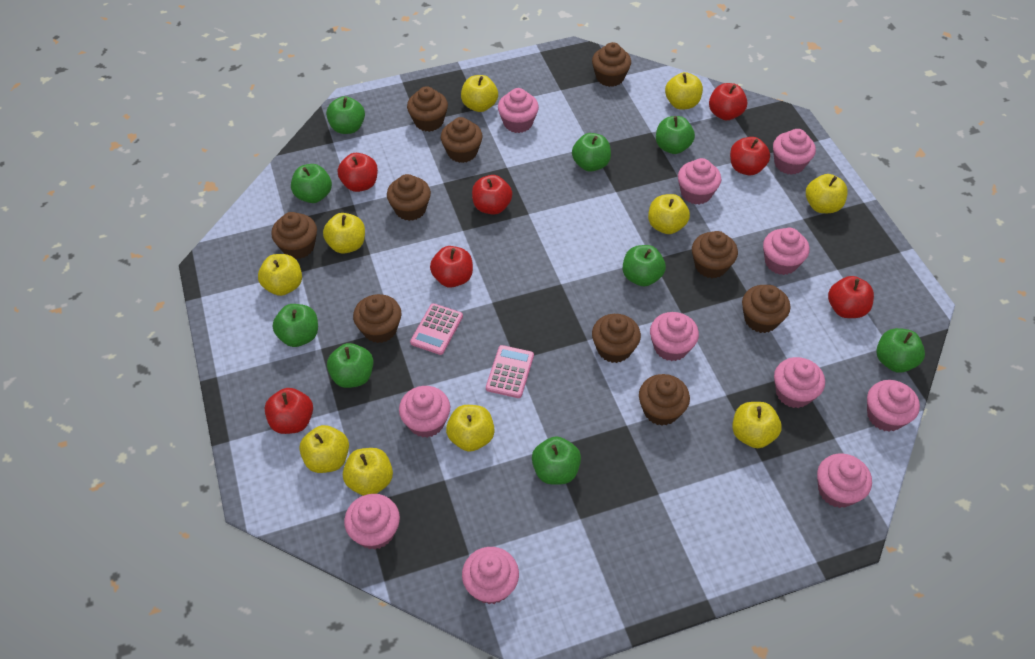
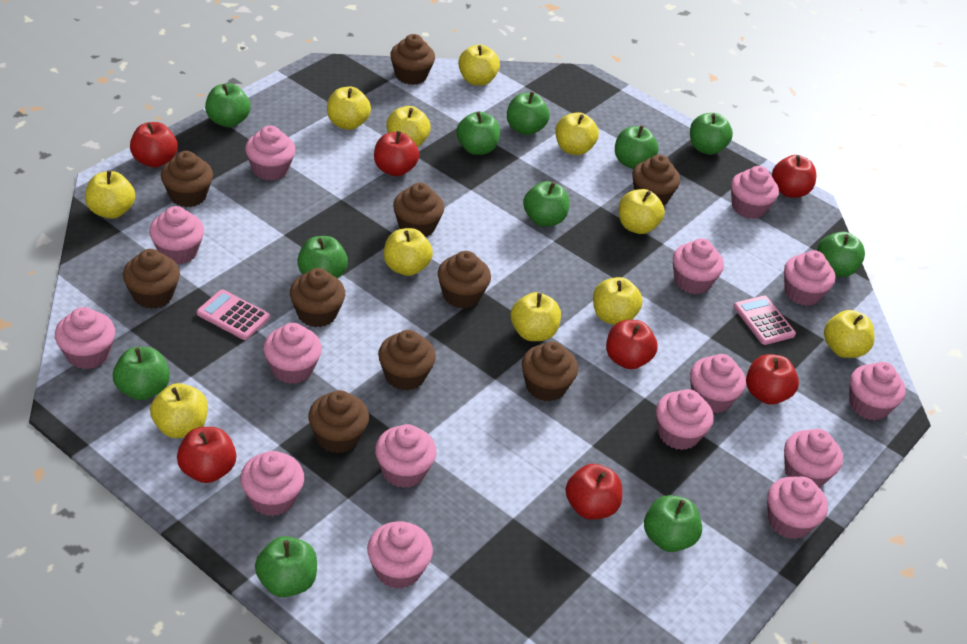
green apple: [273,304,318,347] [291,164,332,203] [326,96,365,134] [327,343,374,388] [532,436,581,484] [572,133,611,172] [623,245,666,287] [656,116,695,154] [876,328,925,373] = 9 -> [113,347,170,400] [205,84,251,127] [255,536,317,597] [297,236,348,278] [457,112,500,155] [507,92,550,135] [523,181,569,227] [615,125,658,169] [644,495,702,552] [690,113,733,155] [817,232,865,277] = 11
pink cupcake: [344,494,400,550] [399,386,450,438] [462,547,519,604] [498,88,539,133] [650,312,699,361] [678,158,721,205] [763,228,809,275] [773,129,816,175] [774,357,825,408] [817,453,872,508] [867,380,920,432] = 11 -> [55,307,115,369] [149,206,204,264] [240,451,304,516] [245,125,295,181] [263,323,322,384] [367,521,433,589] [375,424,437,488] [656,389,714,450] [673,238,724,294] [690,354,746,413] [731,166,779,219] [767,476,828,539] [784,250,835,306] [784,429,843,488] [850,362,906,420] = 15
yellow apple: [258,254,302,296] [299,425,349,473] [323,213,365,254] [343,448,393,496] [446,405,495,452] [461,75,498,112] [648,194,690,234] [665,72,703,110] [732,402,782,448] [806,174,848,213] = 10 -> [85,171,135,219] [150,383,208,438] [327,87,371,130] [384,228,433,276] [387,106,431,147] [458,45,500,86] [511,292,561,341] [555,112,599,155] [593,277,643,325] [619,189,665,234] [824,310,874,358] = 11

